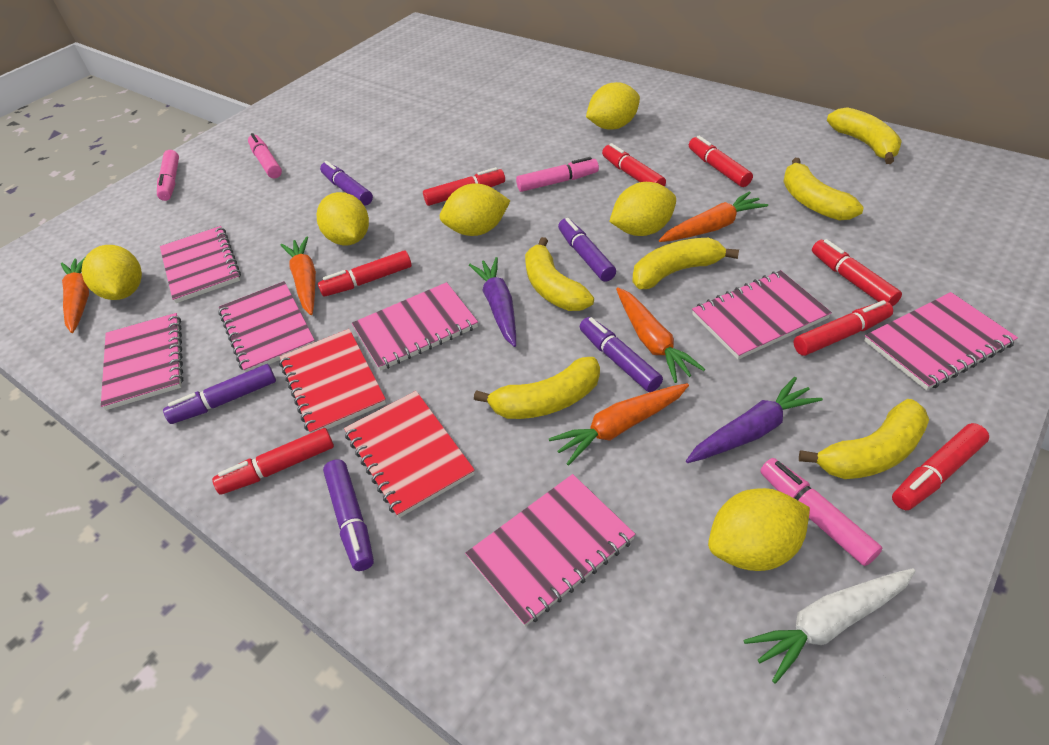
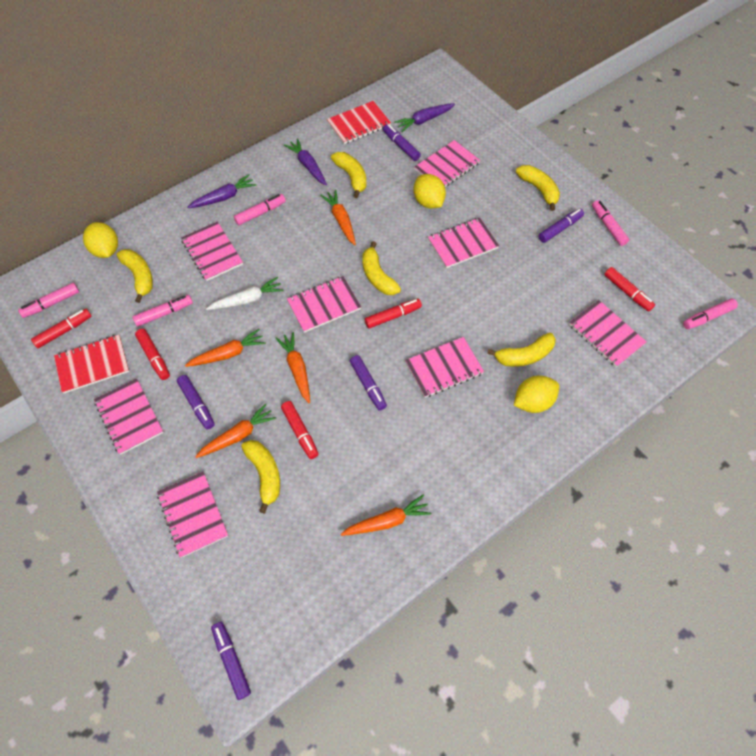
pink marker: [157,150,179,201] [248,133,282,179] [516,157,599,192] [760,458,882,566] = 4 -> [18,283,79,318] [133,295,193,326] [234,194,286,225] [592,200,629,246] [683,298,738,329] = 5
pink notebook: [101,313,184,410] [160,226,241,303] [218,281,315,372] [352,282,478,371] [465,474,635,627] [692,270,832,360] [864,292,1018,390] = 7 -> [94,379,163,455] [157,472,228,558] [181,221,243,281] [287,276,361,333] [405,337,484,398] [415,140,480,187] [428,217,499,268] [569,300,647,367] = 8
purple carrot: [469,257,516,347] [686,377,823,463] = 2 -> [187,175,256,208] [284,138,327,185] [394,103,455,132] = 3
red marker: [212,428,334,495] [318,251,411,297] [423,167,505,206] [602,143,666,187] [689,136,753,187] [794,300,893,356] [812,239,902,307] [892,423,989,510] = 8 -> [31,309,92,348] [135,329,170,380] [281,401,319,459] [364,299,422,328] [604,267,655,311] = 5
yellow lemon: [82,245,142,300] [317,192,369,245] [440,183,510,236] [586,82,640,129] [609,182,676,236] [708,488,810,571] = 6 -> [83,222,118,258] [414,174,446,208] [514,376,559,413] = 3

